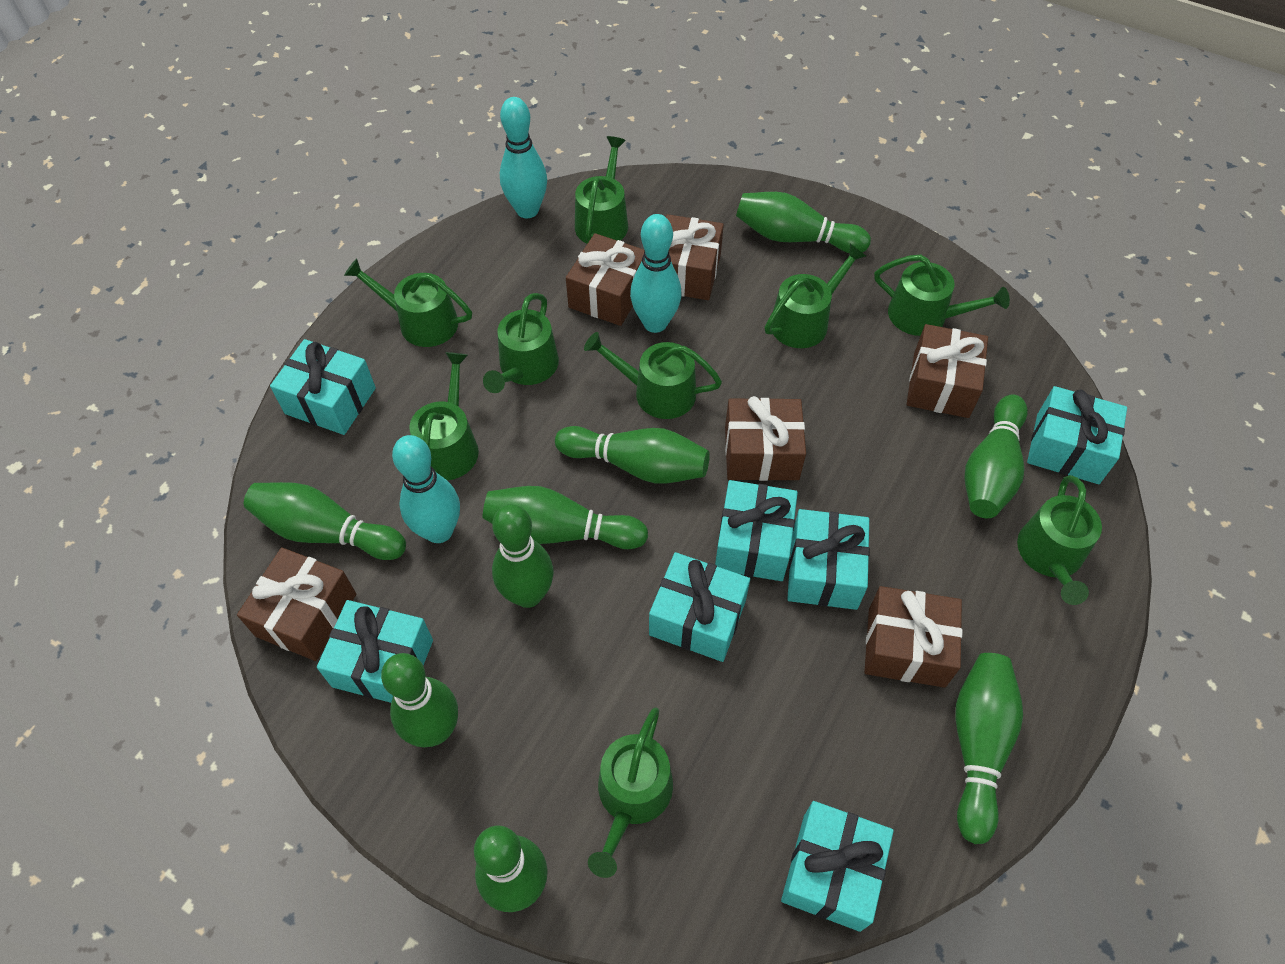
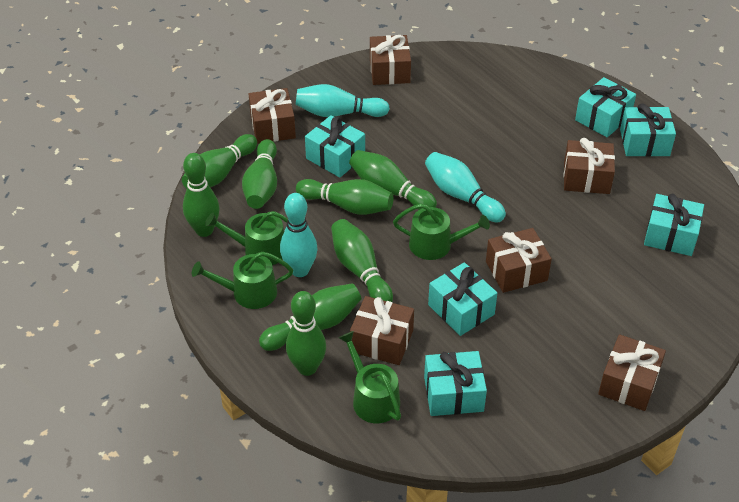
green bowling pin: [244,482,406,560] [381,653,458,747] [474,826,548,912] [482,486,648,549] [492,504,554,608] [555,426,710,484] [736,192,871,253] [955,653,1023,844] [964,394,1028,518] = 9 -> [182,134,257,189] [183,153,220,237] [242,139,277,209] [259,283,361,351] [286,291,326,376] [296,179,393,215] [331,219,393,302] [349,150,437,210] = 8
green watering can: [344,259,472,347] [409,352,479,480] [483,293,559,393] [575,136,628,244] [584,332,722,419] [588,707,673,878] [765,244,866,348] [874,254,1010,336] [1017,475,1102,605] = 9 -> [192,252,293,309] [205,211,288,265] [339,331,401,423] [393,203,490,260] = 4
turquoise gift: [270,339,376,435] [317,600,433,703] [649,552,750,662] [715,480,798,581] [781,801,894,932] [787,509,870,610] [1027,386,1127,484] = 7 -> [305,115,365,178] [424,351,487,416] [428,262,497,336] [575,77,636,137] [620,103,676,157] [644,194,704,256] = 6

